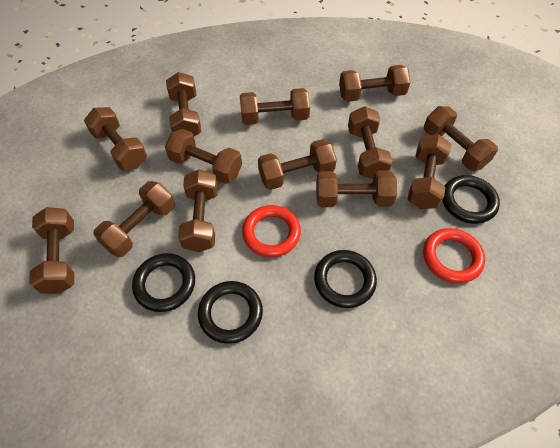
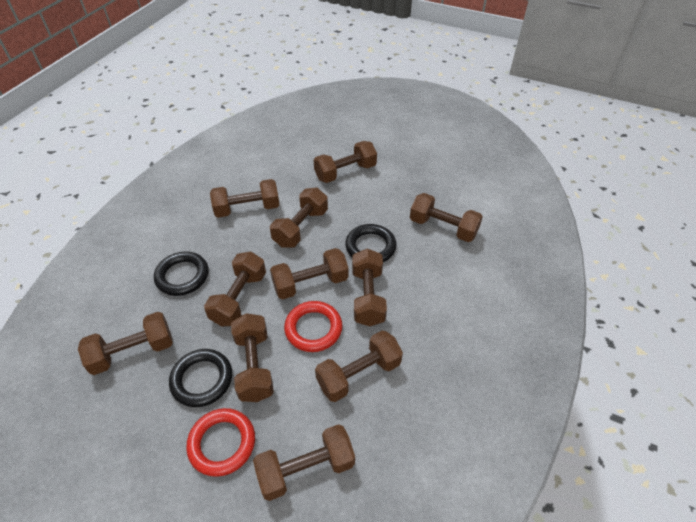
black ring: [132,253,195,312] [198,281,263,344] [314,250,377,308] [442,175,500,224] = 4 -> [154,252,208,296] [169,349,232,407] [345,224,397,262] = 3
brown dumbbell: [29,207,74,294] [84,107,147,170] [93,181,175,257] [165,129,242,184] [166,72,201,136] [178,169,218,252] [240,88,310,125] [258,139,337,190] [316,170,397,207] [339,65,411,102] [348,106,393,179] [408,134,451,209] [424,106,498,171] = 13 -> [78,312,173,375] [204,252,266,326] [210,179,279,218] [231,313,274,402] [253,424,355,501] [270,188,328,248] [270,248,349,299] [314,141,377,183] [315,331,403,402] [352,249,387,326] [410,193,483,242] = 11

